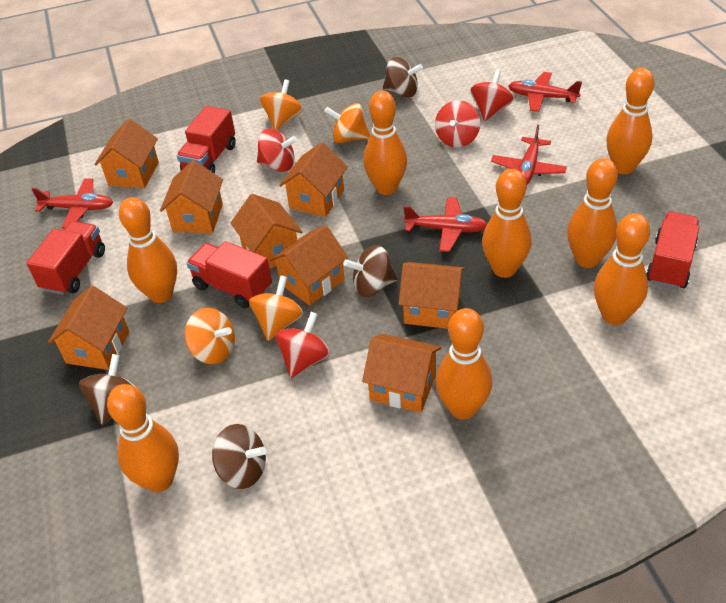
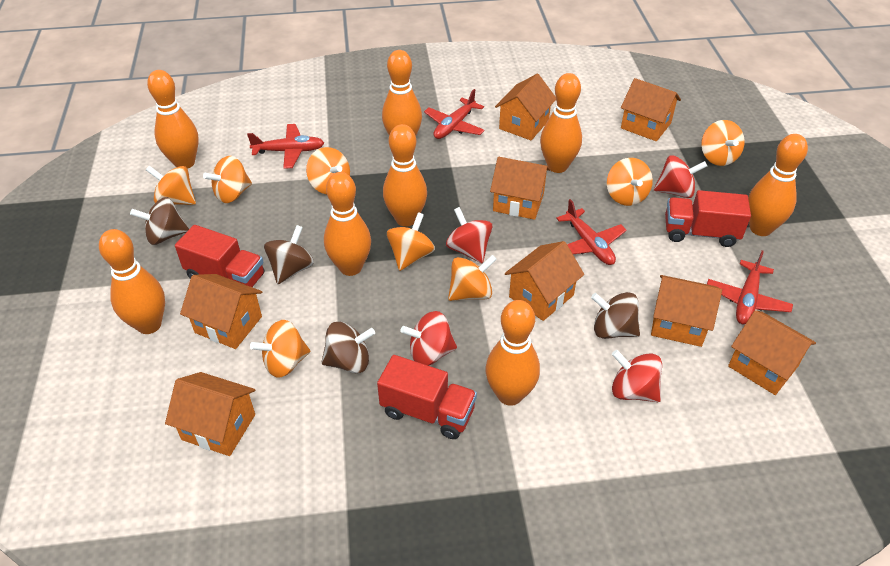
orange spinning top: [185,308,235,364] [249,275,303,341] [260,79,303,130] [324,103,370,143] = 4 -> [146,166,196,205] [203,156,252,203] [250,320,310,378] [306,147,350,194] [387,212,435,271] [448,255,497,301] [607,158,653,206] [701,120,745,166] = 8
red truck: [27,221,105,295] [177,106,236,174] [186,241,272,308] [646,212,699,289] = 4 -> [175,225,264,287] [377,355,477,439] [665,190,751,247] = 3

